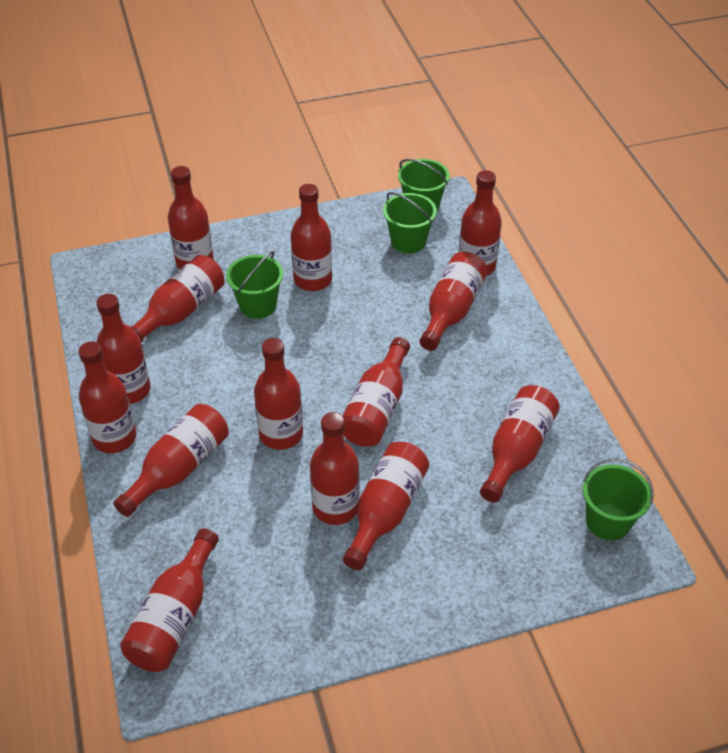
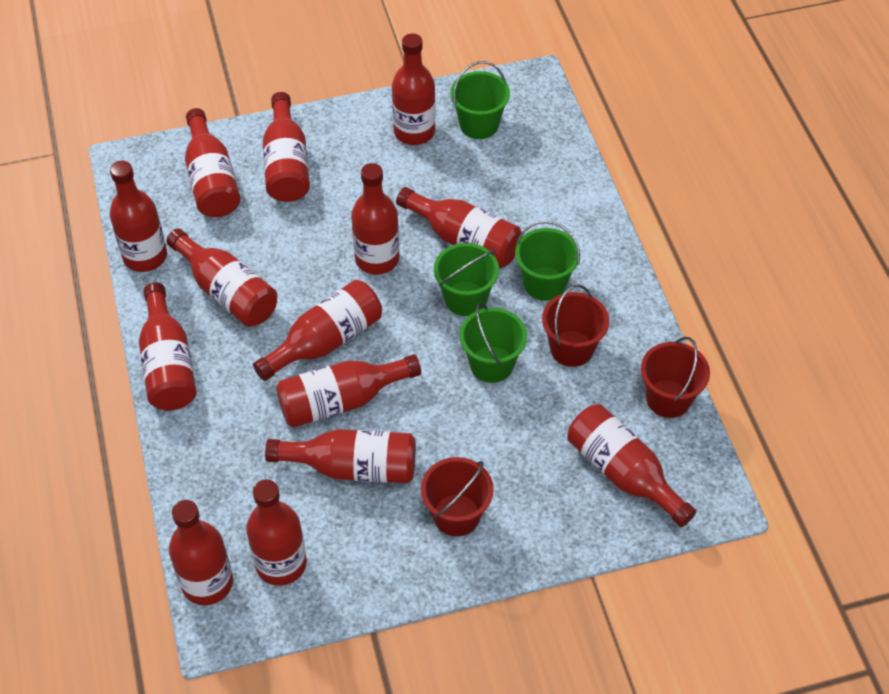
red bucket: none = 0 -> [421,457,494,536] [542,284,609,367] [641,337,710,418] = 3

